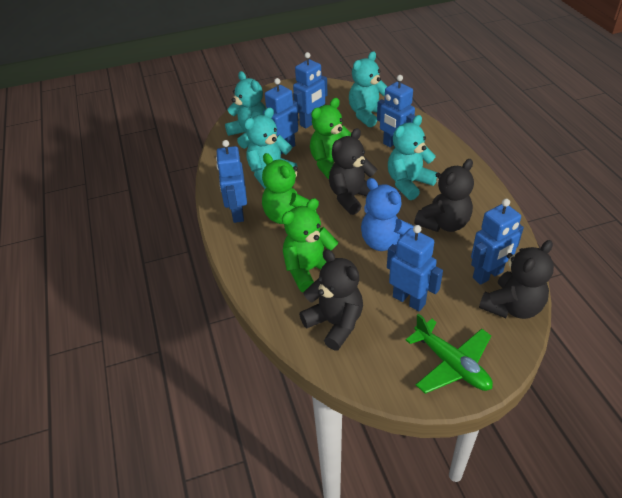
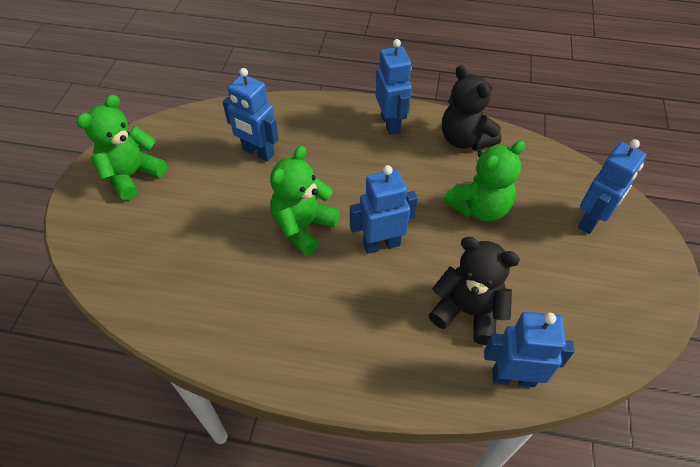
black teddy bear: [299,249,363,350] [329,128,377,215] [414,159,474,232] [479,240,554,319] = 4 -> [429,237,520,345] [442,65,502,150] = 2
blue robot: [216,140,247,223] [263,78,298,154] [293,52,328,128] [377,75,415,147] [387,225,443,311] [471,199,524,285] = 6 -> [223,68,279,162] [350,165,418,254] [376,39,412,135] [484,312,575,387] [578,139,646,234] = 5
blue teddy bear: [361,178,414,251] = 1 -> none = 0
green plane: [406,313,493,394] = 1 -> none = 0
turquoise teddy bear: [225,71,266,149] [244,107,297,189] [349,51,388,127] [388,115,438,200] = 4 -> none = 0

